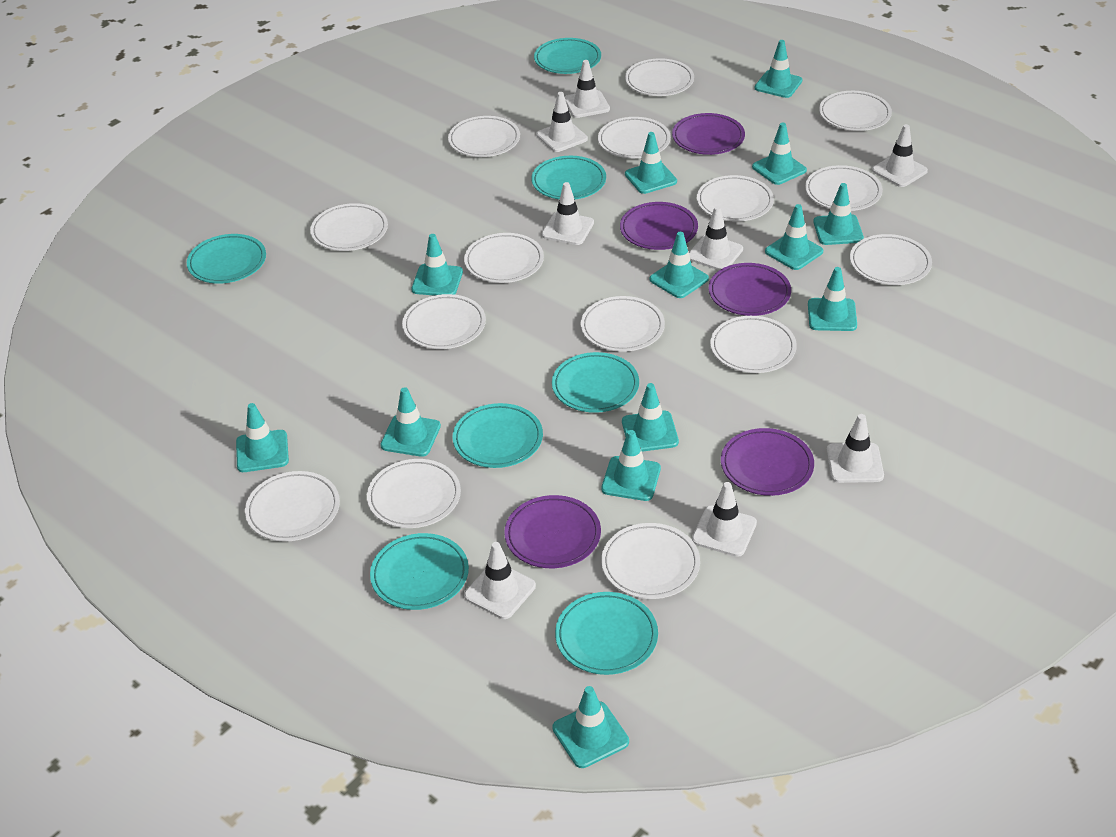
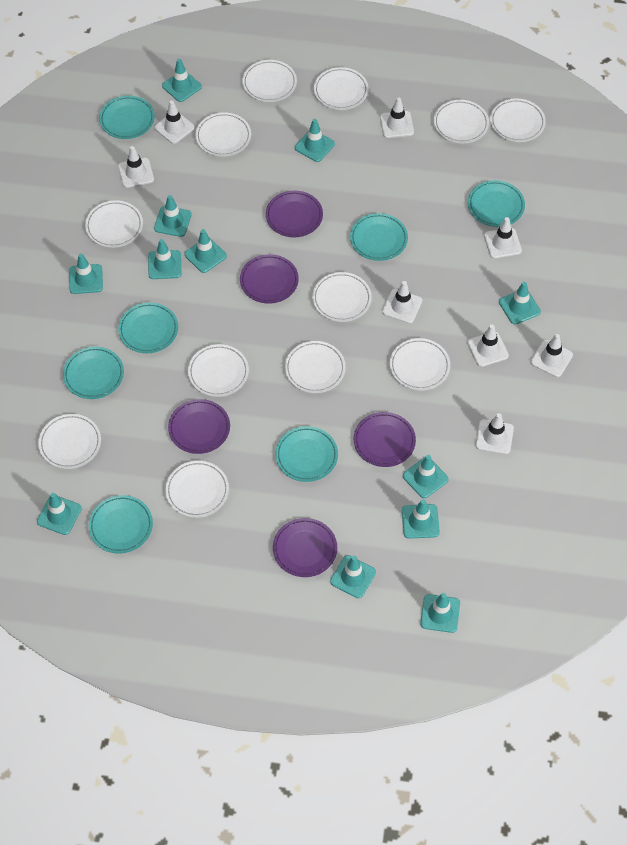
turquoise traffic cone: [236,403,289,472] [380,387,441,457] [411,234,463,296] [552,686,629,768] [601,430,661,501] [622,383,679,452] [625,132,677,194] [650,232,709,298] [752,122,807,185] [755,40,802,98] [765,204,823,270] [808,267,857,331] [813,183,864,245] = 13 -> [37,493,82,535] [69,254,103,294] [148,239,182,279] [154,195,192,237] [162,59,202,102] [184,229,227,273] [295,119,335,162] [330,555,376,598] [402,499,440,539] [403,455,449,498] [420,593,460,633] [499,282,541,324] = 12
white plate: [245,471,340,541] [310,203,388,251] [367,459,461,528] [402,294,486,349] [448,116,520,157] [464,233,544,283] [581,296,665,352] [598,117,671,158] [601,523,700,599] [625,58,694,96] [697,175,774,222] [710,316,797,373] [805,165,883,211] [819,91,892,131] [850,234,932,285] = 15 -> [39,414,101,469] [85,200,143,248] [165,461,229,518] [188,344,249,397] [196,112,251,157] [242,60,297,102] [285,341,346,393] [312,272,372,322] [314,67,368,110] [390,338,450,390] [434,100,489,143] [490,98,546,142] = 12

